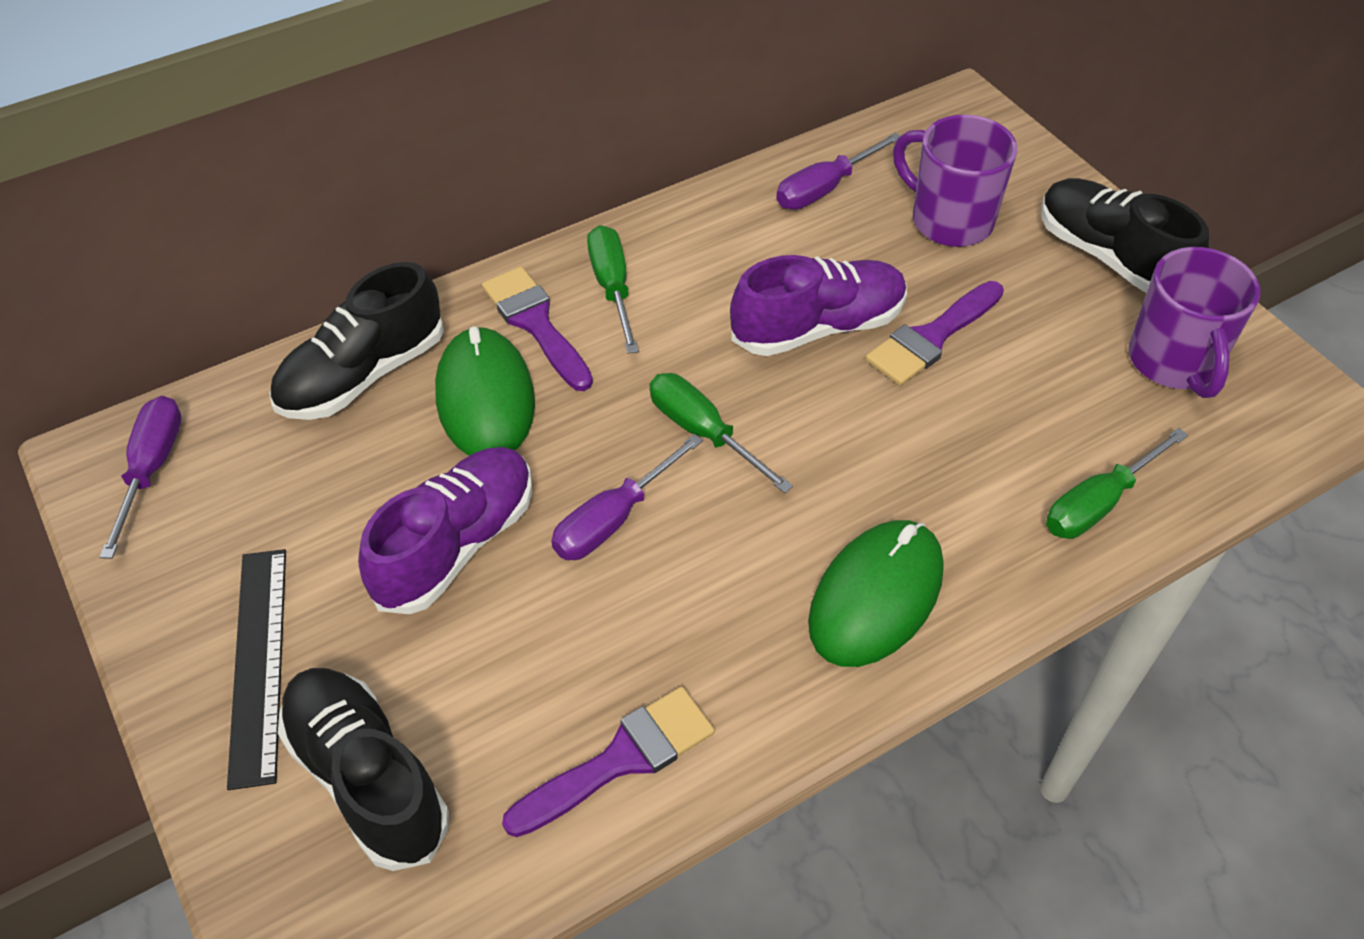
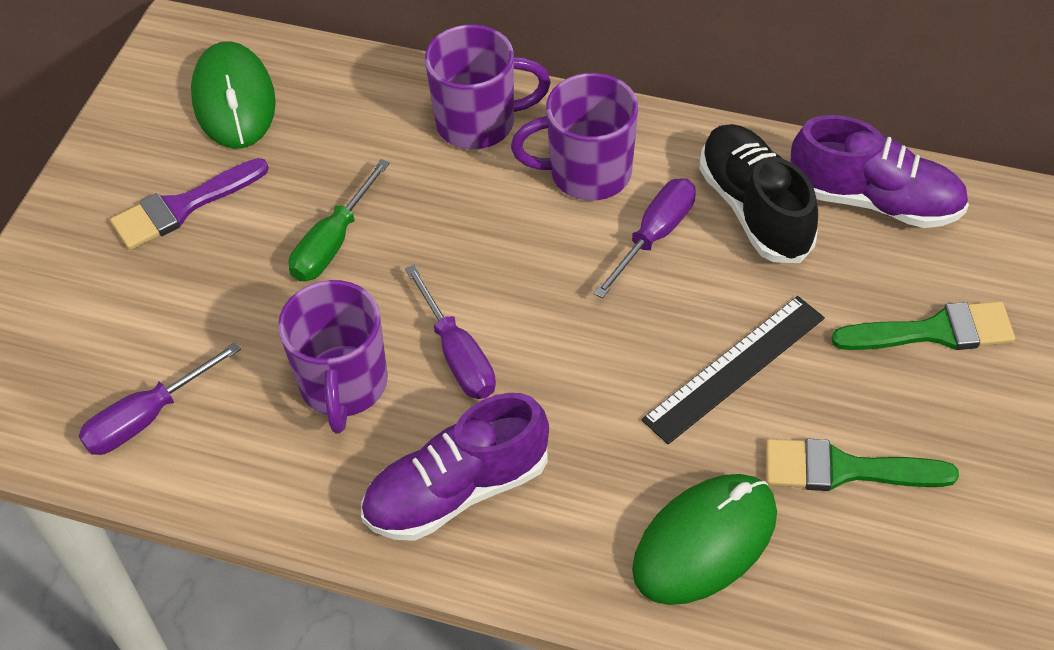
black shoe: [269,262,444,420] [278,668,449,871] [1041,178,1209,293] = 3 -> [699,124,818,263] = 1
green brush: none = 0 -> [766,439,959,491] [831,301,1015,350] = 2
green screwdriver: [587,225,639,354] [649,373,793,493] [1046,428,1188,539] = 3 -> [289,159,390,282] = 1
purple brush: [482,267,593,391] [502,687,715,837] [865,281,1004,386] = 3 -> [110,158,269,250] = 1
purple mug: [893,114,1017,247] [1129,247,1260,398] = 2 -> [278,280,388,433] [425,25,551,149] [511,73,638,201] = 3

